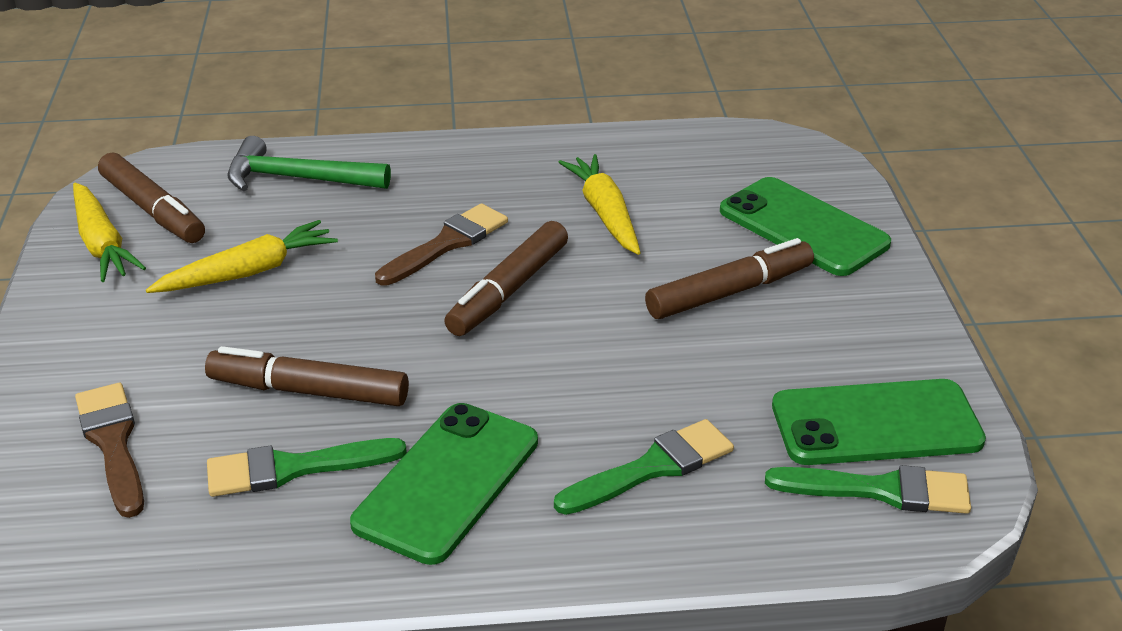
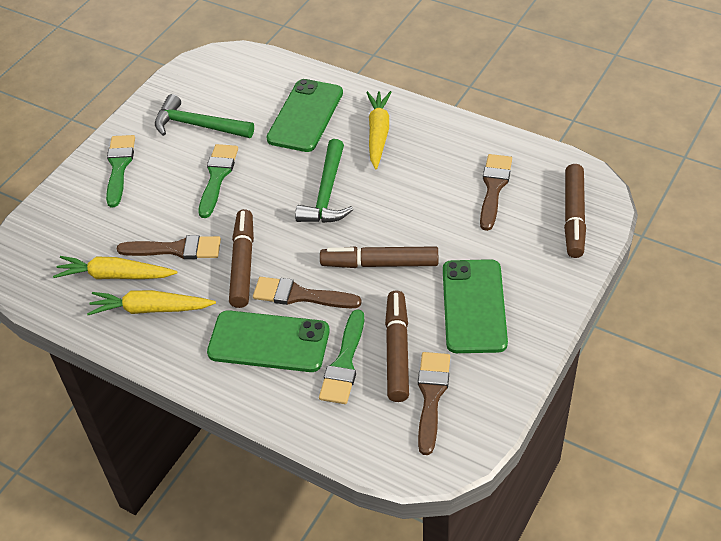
brown brush: [75,383,144,518] [375,203,508,286] = 2 -> [117,235,221,259] [253,277,362,308] [418,352,450,455] [480,154,512,231] = 4
green hammer: [227,136,391,191] = 1 -> [155,94,254,138] [295,139,353,223] = 2

